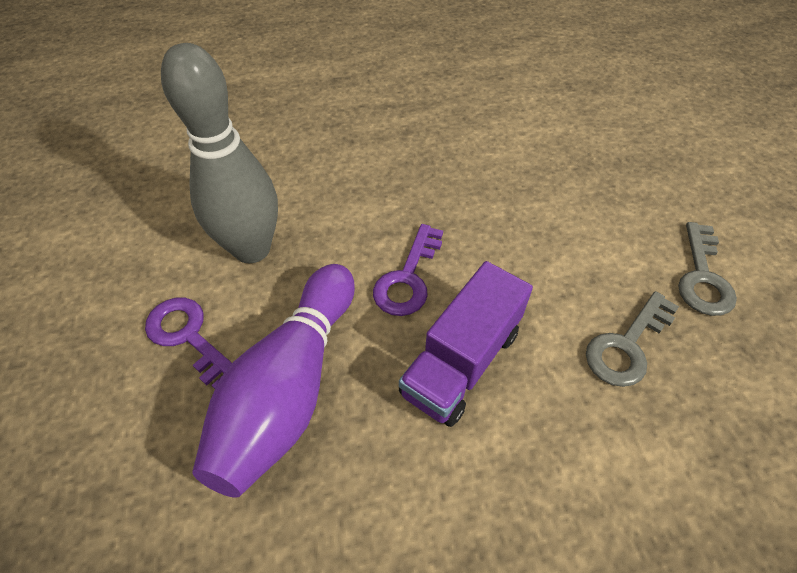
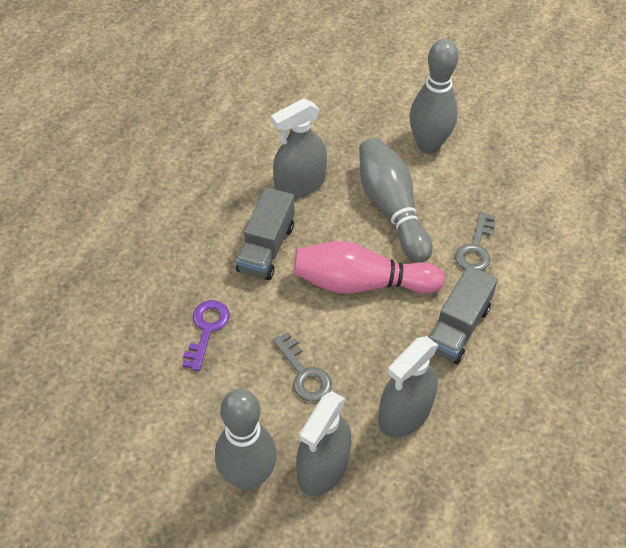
grey bowling pin: [161,43,278,263] = 1 -> [215,389,277,490] [359,137,432,263] [409,38,459,154] = 3
grey spray bottle: none = 0 -> [271,98,327,199] [296,391,351,496] [378,336,438,437] = 3
grey truck: none = 0 -> [236,187,294,280] [428,265,498,364] = 2
pink bowling pin: none = 0 -> [294,241,445,294] = 1
purple bowling pin: [192,264,355,498] = 1 -> none = 0
purple key: [145,298,232,389] [373,224,443,316] = 2 -> [182,300,230,371] = 1
purple truck: [399,261,533,427] = 1 -> none = 0

